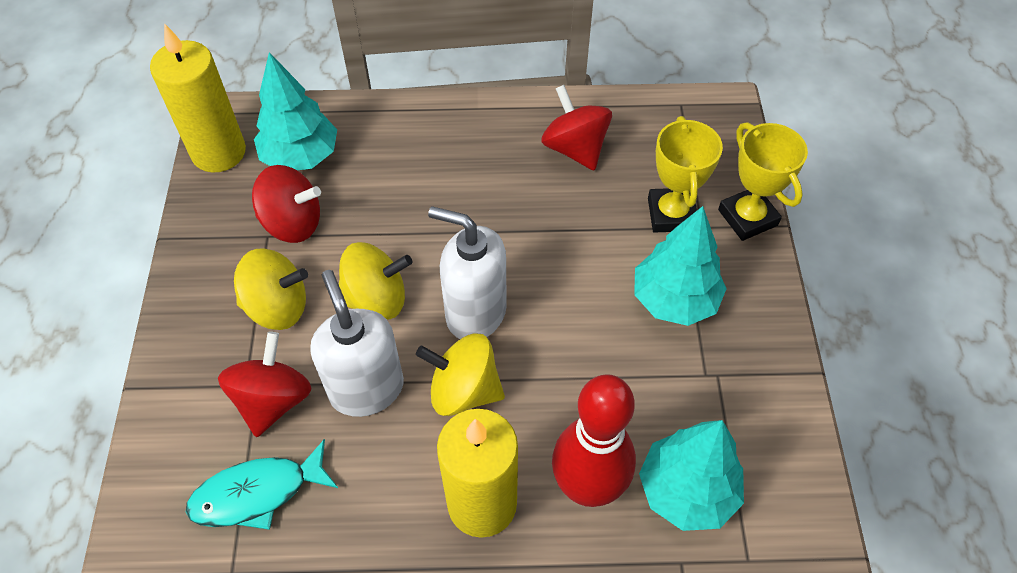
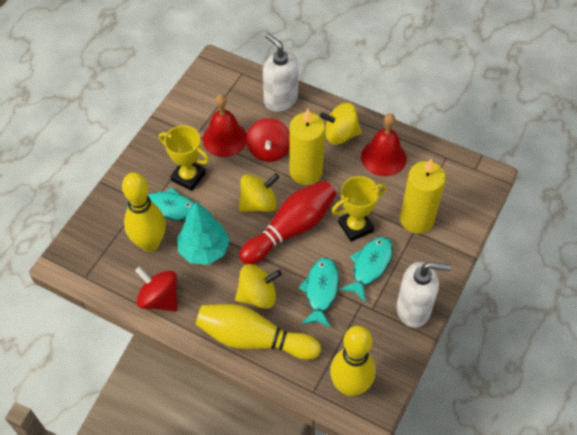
red bell: none = 0 -> [203,94,247,157] [361,113,407,176] = 2
red spinning top: [218,332,311,437] [252,165,321,243] [541,85,612,170] = 3 -> [135,267,178,312] [246,118,290,162] = 2
turquoise fish: [186,439,338,530] = 1 -> [125,187,195,220] [299,258,339,328] [340,237,393,302] = 3
turquoise tree: [254,52,337,170] [634,206,727,326] [639,420,744,531] = 3 -> [177,202,230,265] = 1
yellow bowling pin: none = 0 -> [122,172,166,252] [196,304,321,360] [330,326,375,397] = 3

